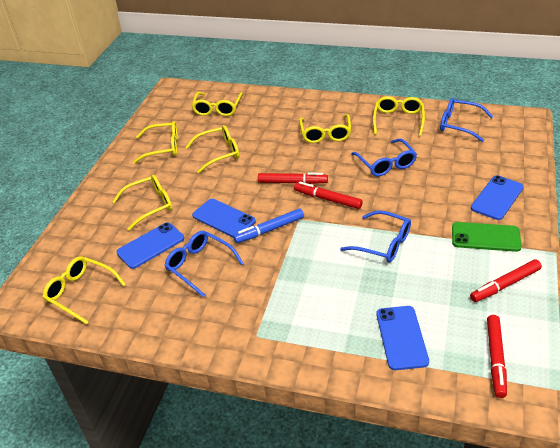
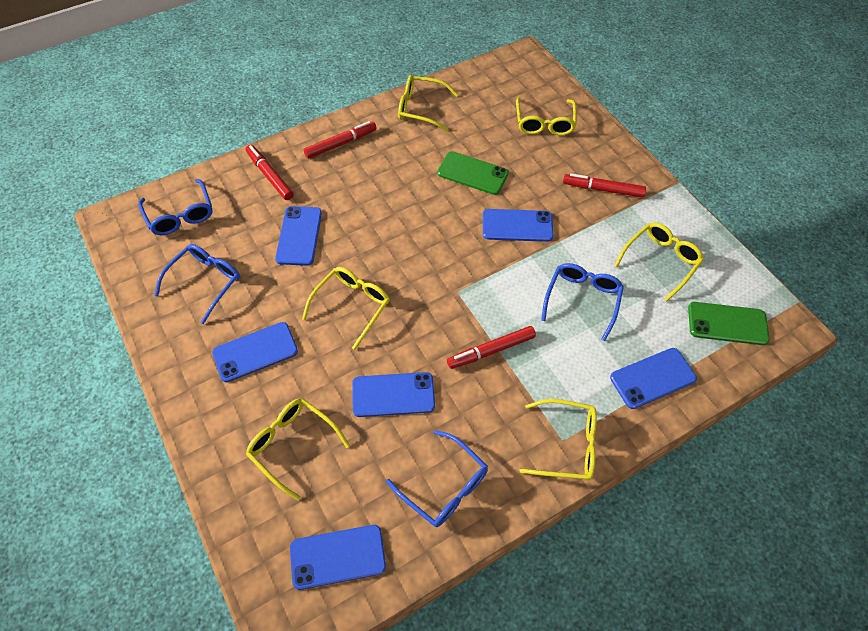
blue marker: [233,209,304,243] = 1 -> none = 0
blue phone: [117,222,184,269] [192,199,255,237] [376,306,429,370] [471,175,524,220] = 4 -> [212,322,298,382] [275,206,322,266] [290,525,386,590] [352,372,435,417] [483,209,554,242] [610,348,697,409] = 6
green phone: [452,222,522,252] = 1 -> [437,151,509,195] [688,302,769,345] = 2
yellow glasses: [42,256,126,324] [112,175,172,231] [133,121,178,164] [185,125,239,173] [191,92,243,116] [299,114,351,143] [373,96,425,136] = 7 -> [246,398,350,501] [302,267,390,350] [398,75,458,131] [516,97,577,136] [519,399,597,481] [614,222,704,302] = 6

